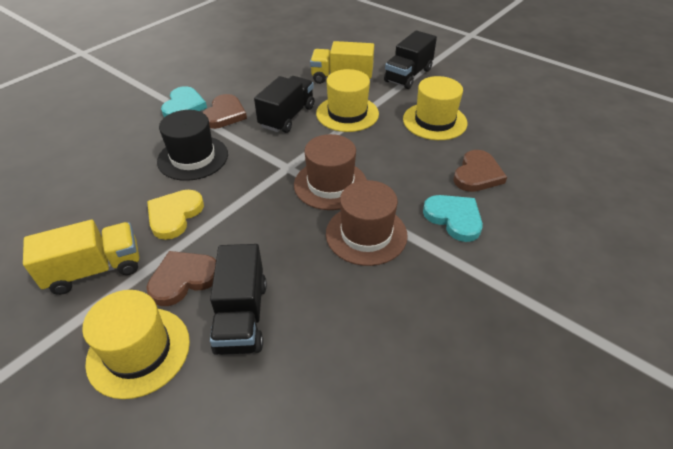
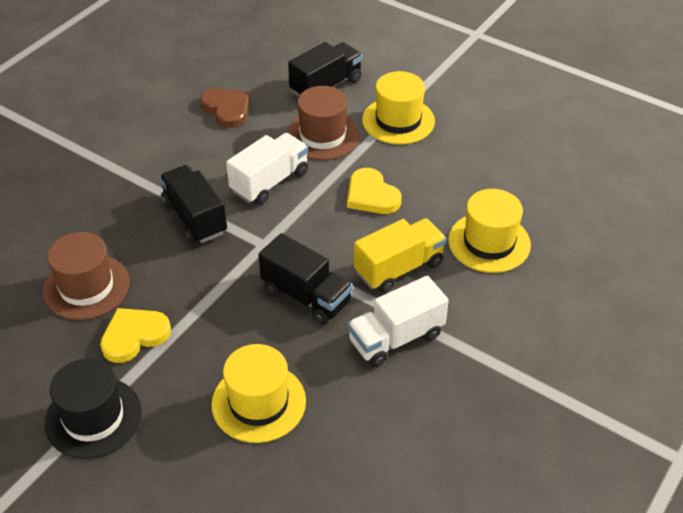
brown heart: [147,251,216,306] [202,94,247,129] [453,150,507,192] = 3 -> [200,88,250,128] = 1
turquoise heart: [161,86,207,117] [423,195,483,242] = 2 -> none = 0
white truck: none = 0 -> [226,133,308,205] [347,276,449,367] = 2
yellow heart: [147,190,204,240] = 1 -> [100,308,171,363] [347,168,402,214] = 2
yellow truck: [23,220,139,295] [310,41,374,84] = 2 -> [354,218,447,293] = 1

